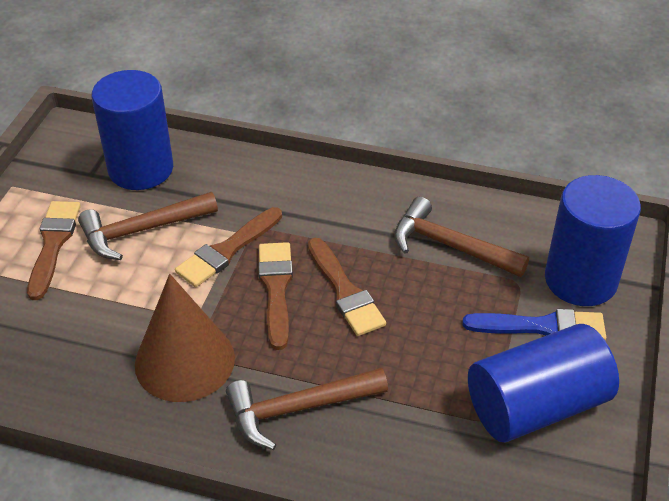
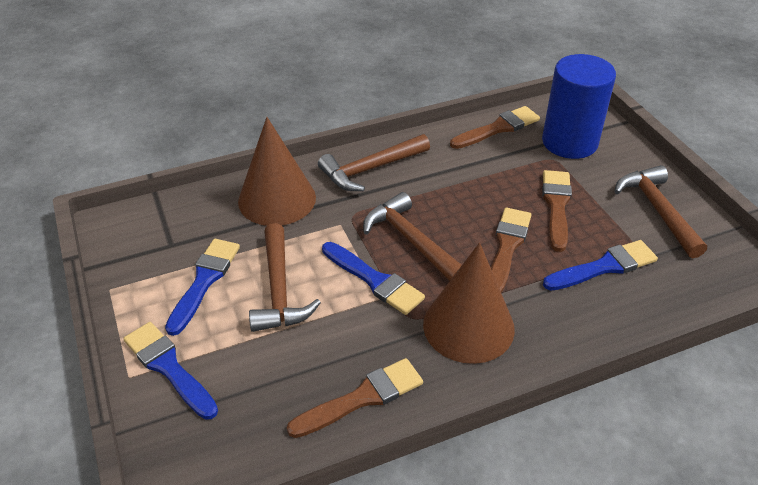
blue brush: [462,309,606,340] = 1 -> [123,322,218,420] [165,239,240,336] [322,242,425,315] [543,240,658,291] = 4
blue cylinder: [92,70,173,190] [468,324,619,442] [545,175,641,306] = 3 -> [542,54,616,159] = 1
brown cone: [135,274,235,402] = 1 -> [238,117,316,226] [423,243,515,364] = 2
brown hammer: [78,192,218,260] [226,368,388,450] [394,197,529,277] = 3 -> [249,223,321,332] [318,134,430,191] [363,192,462,281] [614,165,707,258] = 4

